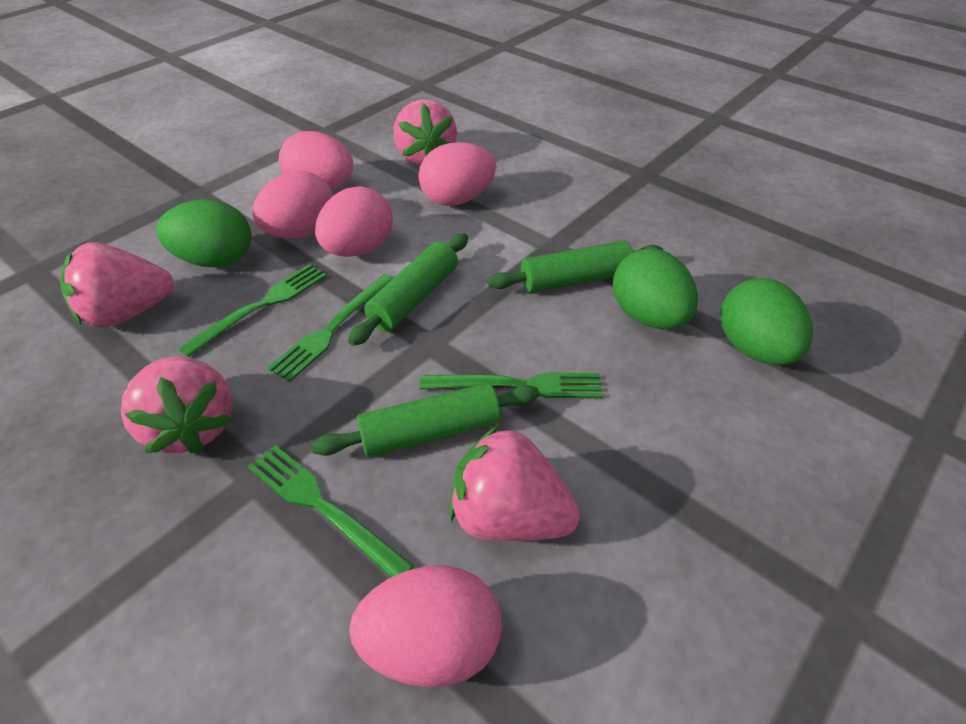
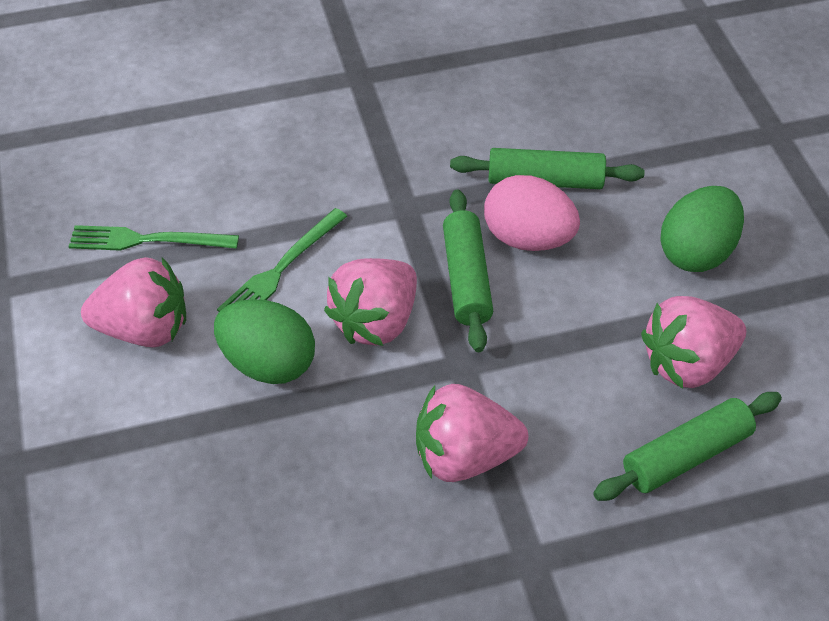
green egg: [156,199,251,267] [613,248,698,329] [720,278,813,365] = 3 -> [214,299,315,384] [660,186,744,272] = 2
green fork: [178,264,327,357] [247,445,414,577] [268,274,394,382] [420,372,603,398] = 4 -> [68,225,239,251] [217,208,347,312] = 2
pink egg: [253,171,333,238] [279,131,353,189] [315,186,393,257] [349,565,501,687] [418,142,496,206] = 5 -> [484,175,580,251] = 1

